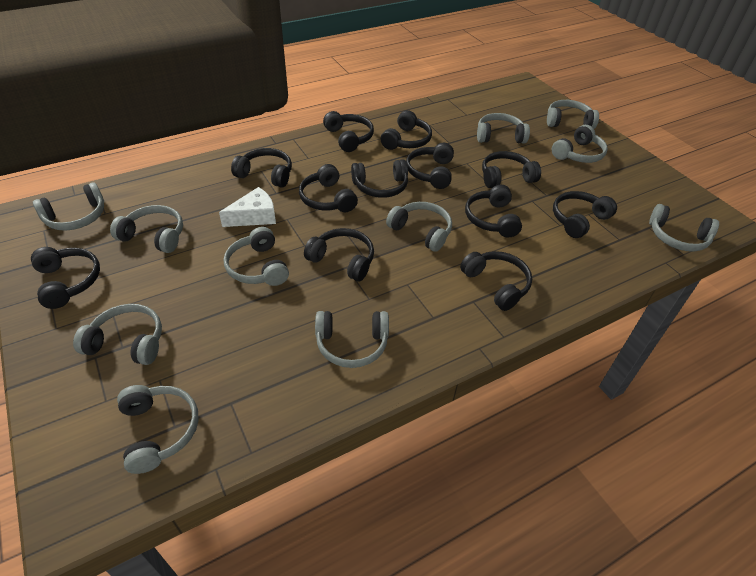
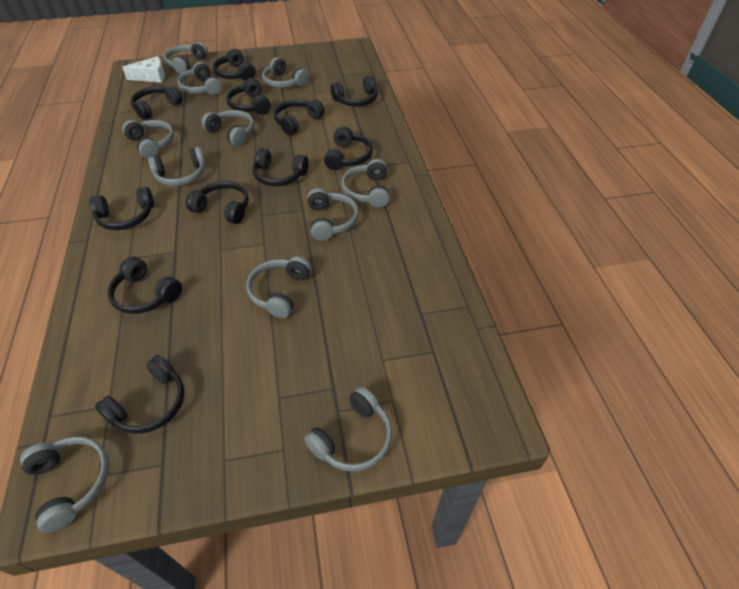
black headphones: [31,247,100,309] [231,148,292,188] [299,164,358,212] [304,228,374,281] [323,111,374,152] [351,159,408,198] [381,110,432,150] [406,143,454,189] [460,251,532,311] [465,185,522,238] [482,151,541,188] [553,191,617,238] = 12 -> [90,187,154,230] [95,355,184,434] [108,257,182,314] [131,86,182,120] [186,181,249,224] [213,49,256,81] [226,78,271,115] [252,148,309,186] [274,99,325,135] [324,126,373,170] [331,76,378,106] = 11

